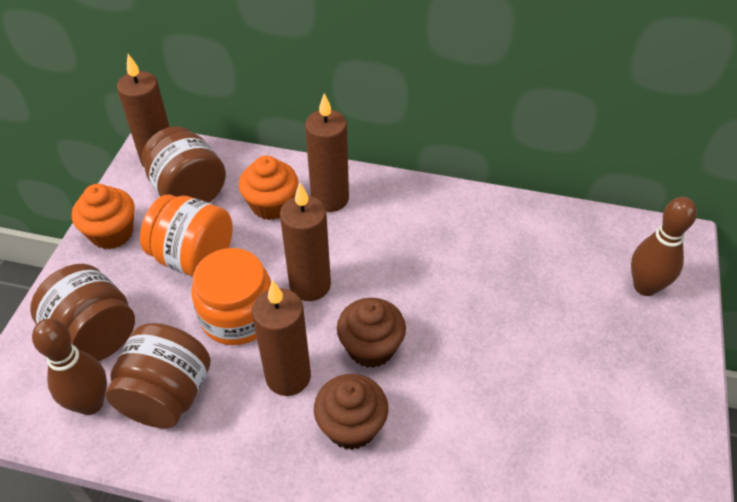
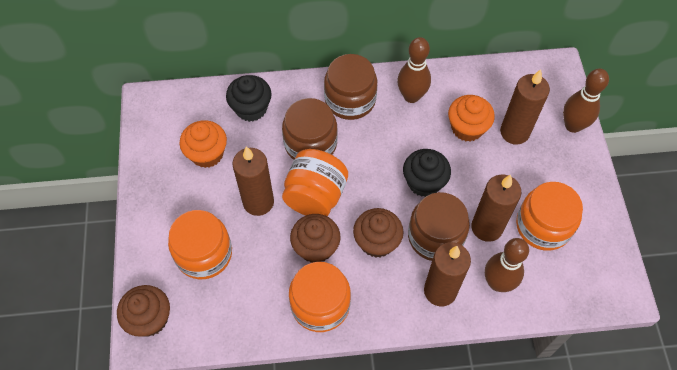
black cupcake: none = 0 -> [226,75,272,122] [403,149,451,197] = 2
brown bowling pin: [32,319,107,415] [631,197,697,296] = 2 -> [397,37,431,103] [485,238,529,292] [563,68,609,133] = 3
brown cupcake: [314,374,388,450] [337,298,406,368] = 2 -> [117,285,170,337] [290,214,340,263] [353,208,403,258] = 3
orange jar: [140,195,233,277] [191,248,271,345] = 2 -> [168,210,232,280] [282,149,348,216] [289,262,351,332] [516,182,583,251] = 4

